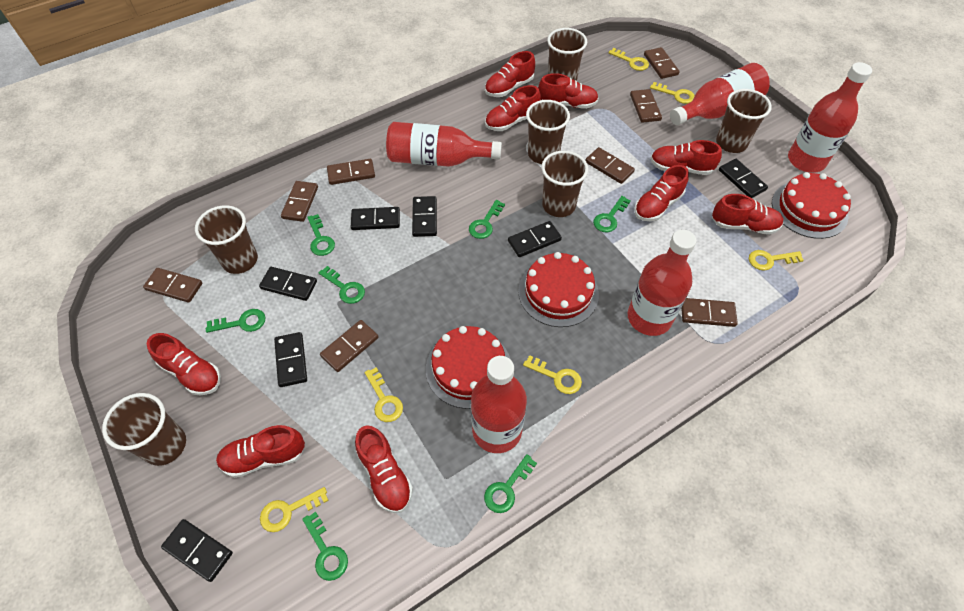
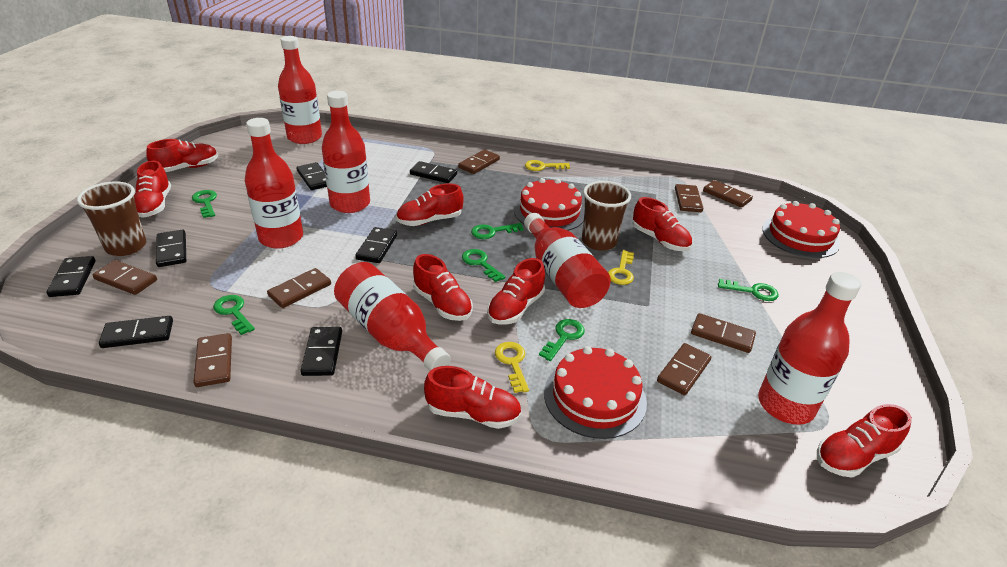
brown cup: [102,393,186,466] [195,205,258,274] [526,100,570,164] [541,151,588,217] [547,28,587,81] [716,89,772,153] = 6 -> [77,182,146,256] [582,181,631,251] = 2
green key: [206,309,266,333] [302,512,348,581] [307,214,335,256] [319,266,365,304] [469,200,505,239] [484,454,537,513] [593,196,631,232] = 7 -> [192,190,217,218] [213,295,255,335] [462,249,506,282] [471,223,524,239] [539,319,585,361] [718,279,779,301] = 6
red bottle: [386,122,502,167] [471,356,527,453] [628,230,697,336] [670,63,770,125] [788,62,872,173] = 5 -> [245,118,303,249] [278,36,322,144] [322,91,370,213] [334,262,451,371] [524,213,611,308] [758,272,861,425] = 6
red shoe: [147,333,221,395] [216,425,305,478] [355,425,413,513] [485,51,535,97] [485,85,541,131] [538,73,599,109] [634,165,689,221] [650,140,722,175] [712,194,783,235] = 9 -> [134,160,171,218] [146,139,218,172] [396,184,464,226] [413,254,473,321] [424,366,522,429] [487,258,545,324] [632,197,692,251] [817,404,912,478] = 8
yellow key: [260,487,329,532] [365,367,403,422] [523,355,582,394] [608,48,649,71] [650,82,695,104] [749,250,804,271] = 6 -> [495,342,529,393] [525,160,570,171] [608,250,634,285] = 3

